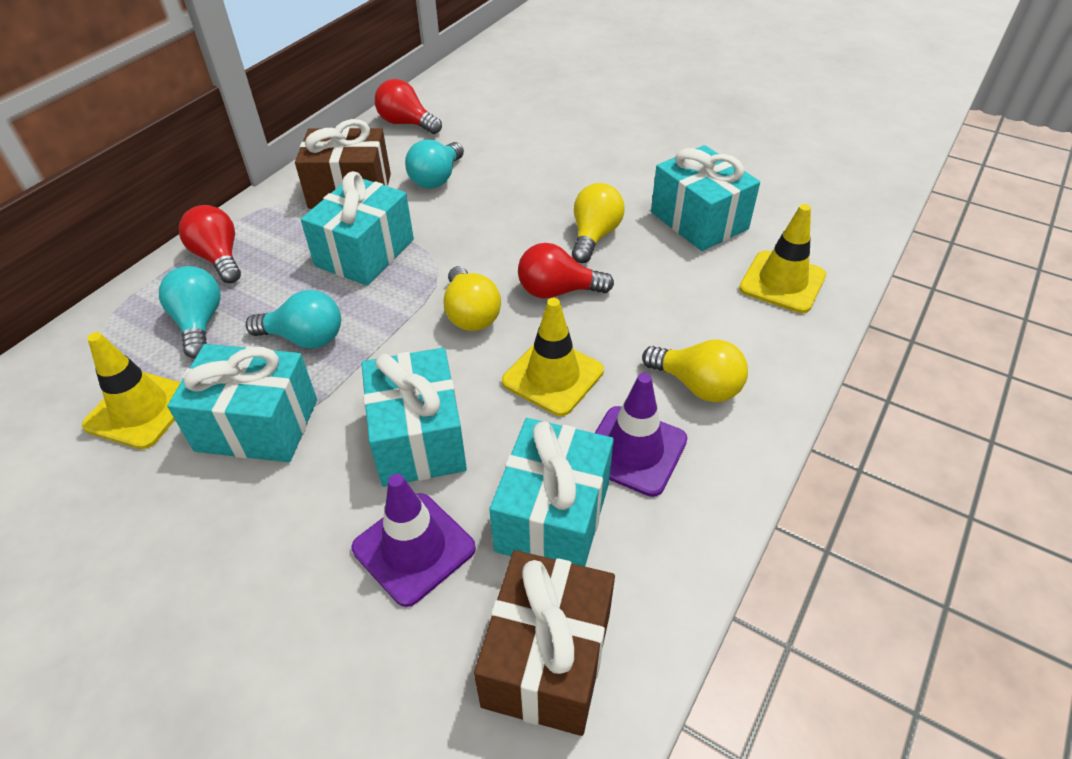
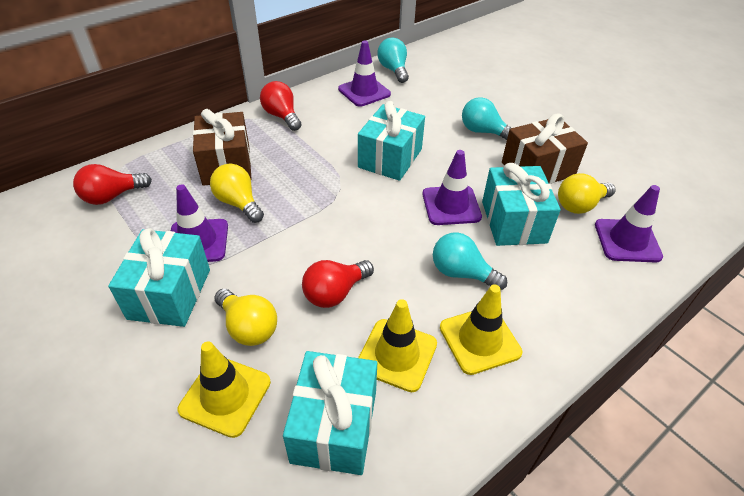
purple traffic cone: [352,474,476,607] [595,373,687,497] = 2 -> [171,184,228,262] [338,40,391,107] [423,150,482,225] [595,185,663,262] = 4
turquoise gift: [167,344,317,462] [301,171,414,286] [361,348,467,487] [489,418,614,566] [651,145,760,251] = 5 -> [108,228,210,327] [283,351,377,475] [358,101,425,181] [482,163,561,246] = 4

